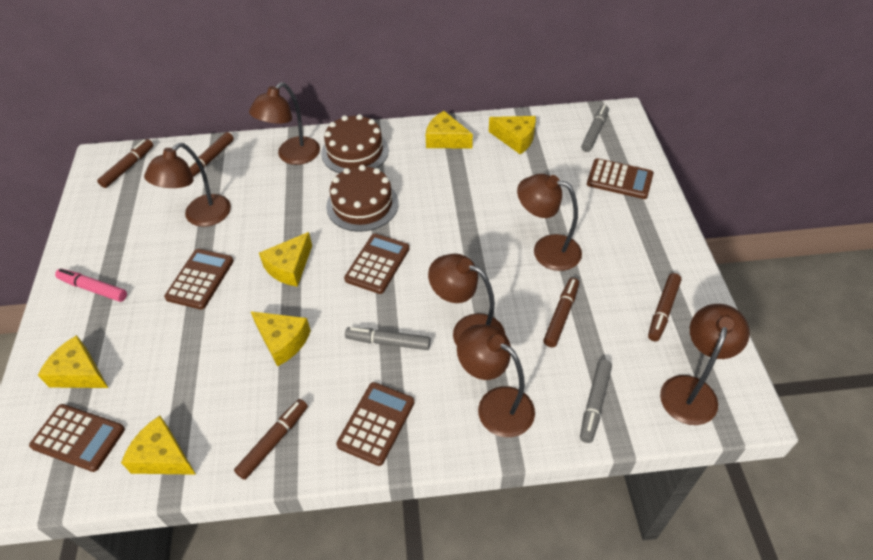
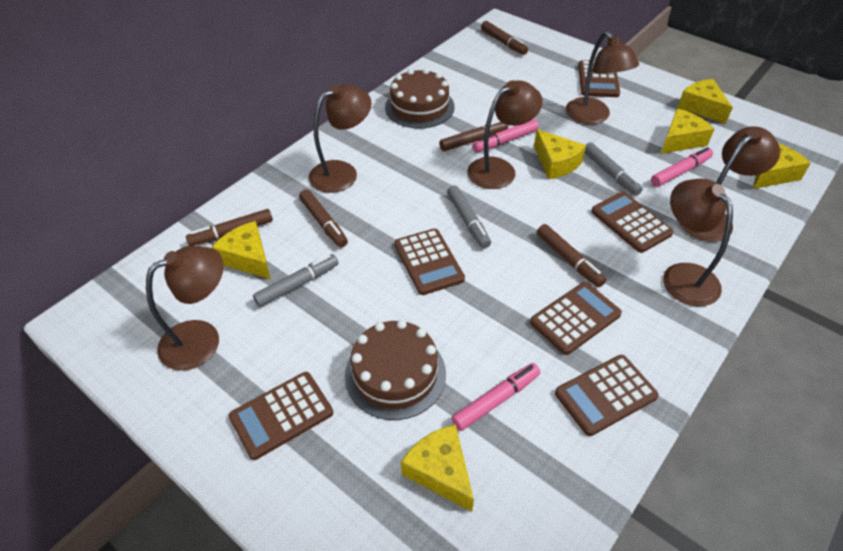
brown calculator: [29,404,125,472] [164,249,234,310] [336,382,414,466] [344,234,409,294] [587,158,654,199] = 5 -> [229,372,333,460] [394,228,465,295] [530,282,622,355] [555,355,658,436] [578,60,620,97] [591,192,674,253] = 6
pink marker: [55,269,127,302] = 1 -> [451,363,540,431] [472,119,539,153] [651,147,713,187] = 3

